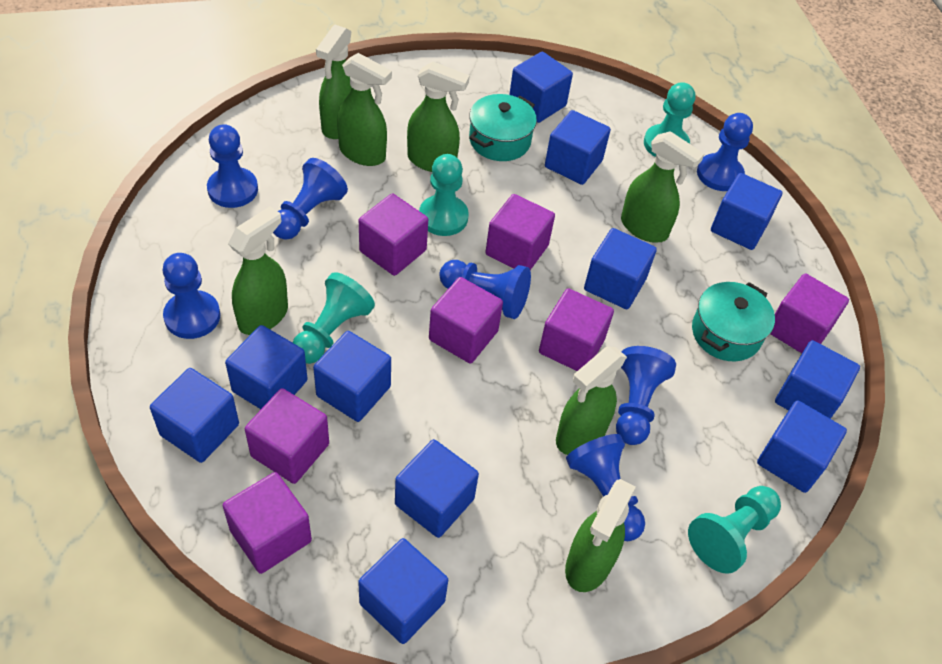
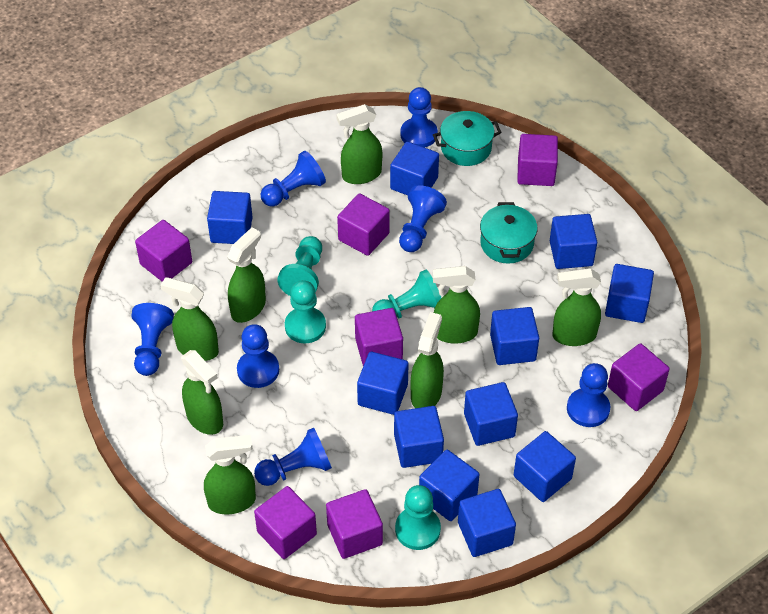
green spray bottle: [228,206,288,335] [316,25,352,139] [337,53,392,166] [407,62,469,172] [556,347,627,455] [565,479,636,592] [621,131,704,243] = 7 -> [160,277,219,361] [181,350,223,435] [204,435,256,514] [227,227,266,323] [336,104,382,184] [410,312,444,408] [432,266,480,344] [552,268,601,346] = 8

